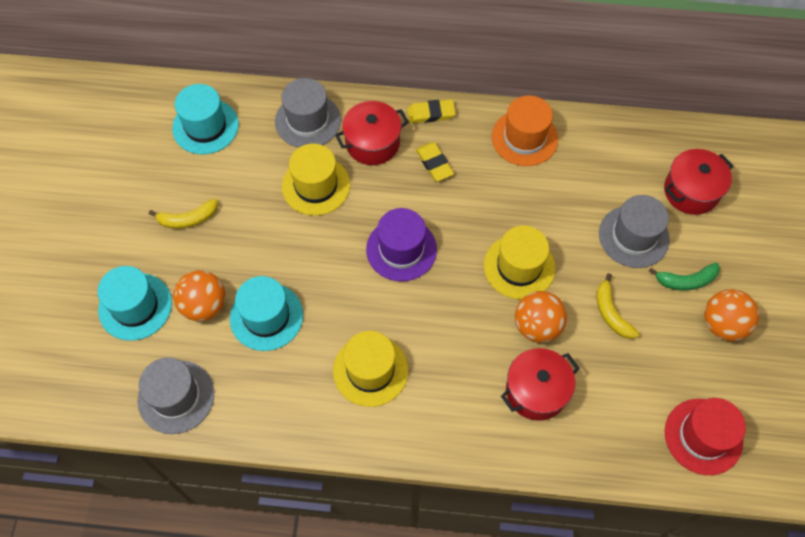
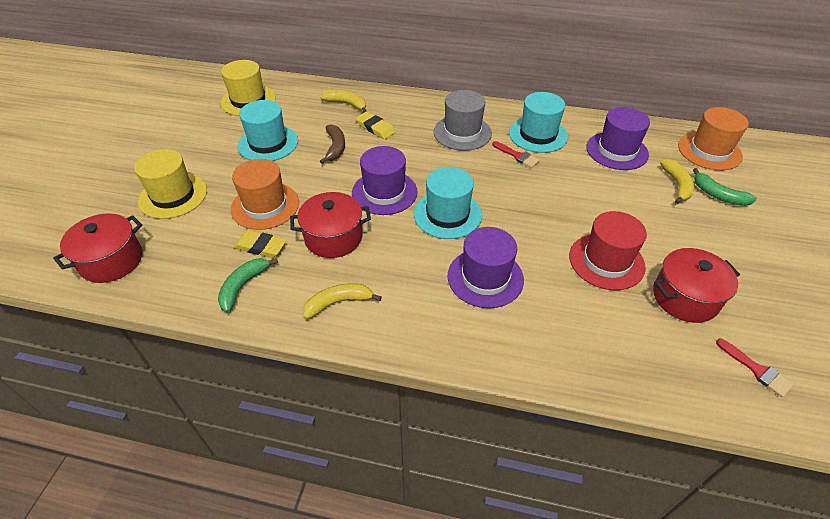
brown banana: none = 0 -> [320,124,345,164] = 1
green banana: [649,263,720,291] = 1 -> [218,258,278,312] [693,168,757,206] = 2
grey hat: [138,357,214,434] [275,78,341,148] [599,195,670,268] = 3 -> [433,90,492,151] = 1
orange ball: [173,270,226,321] [515,291,567,343] [704,289,759,341] = 3 -> none = 0
orange hat: [492,95,558,166] = 1 -> [231,159,299,230] [678,107,749,170] = 2
purple hat: [366,208,437,282] = 1 -> [352,146,418,215] [448,227,524,308] [586,107,650,170] = 3
red brush: none = 0 -> [492,141,540,168] [716,339,794,397] = 2
yellow banana: [149,198,218,229] [596,273,639,339] = 2 -> [303,283,382,319] [320,90,367,112] [660,159,694,204] = 3
yellow hat: [282,144,350,216] [333,331,408,407] [484,226,555,299] = 3 -> [134,149,207,219] [220,60,276,116] = 2

